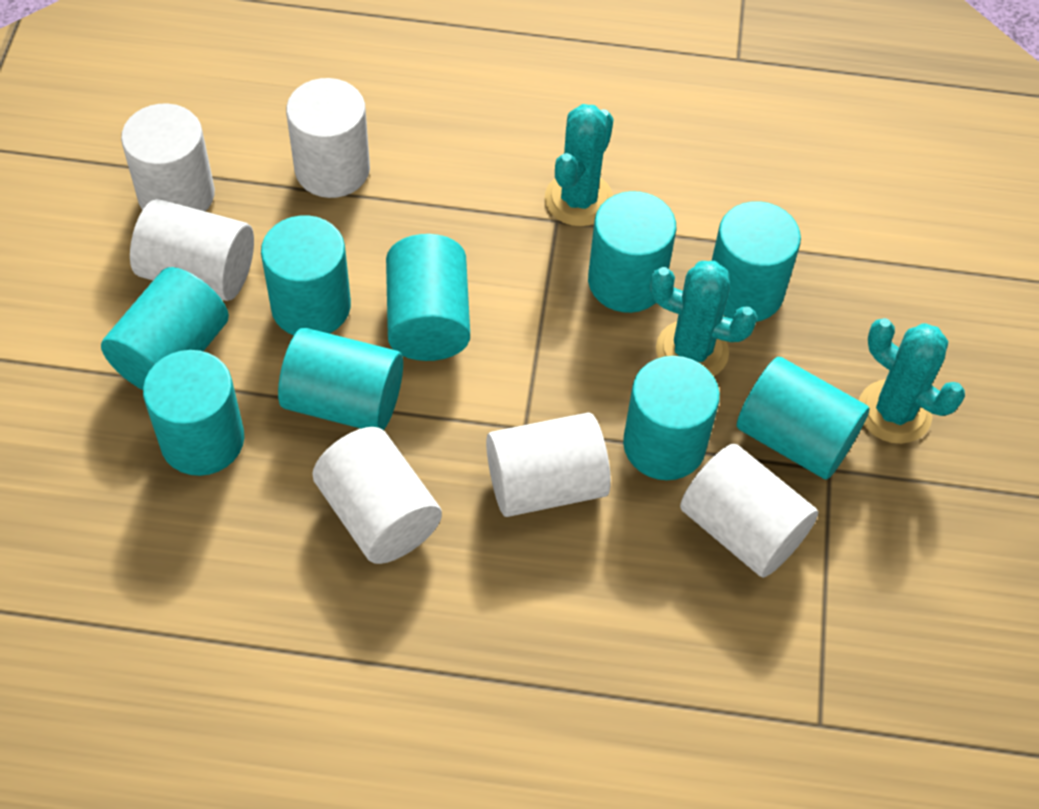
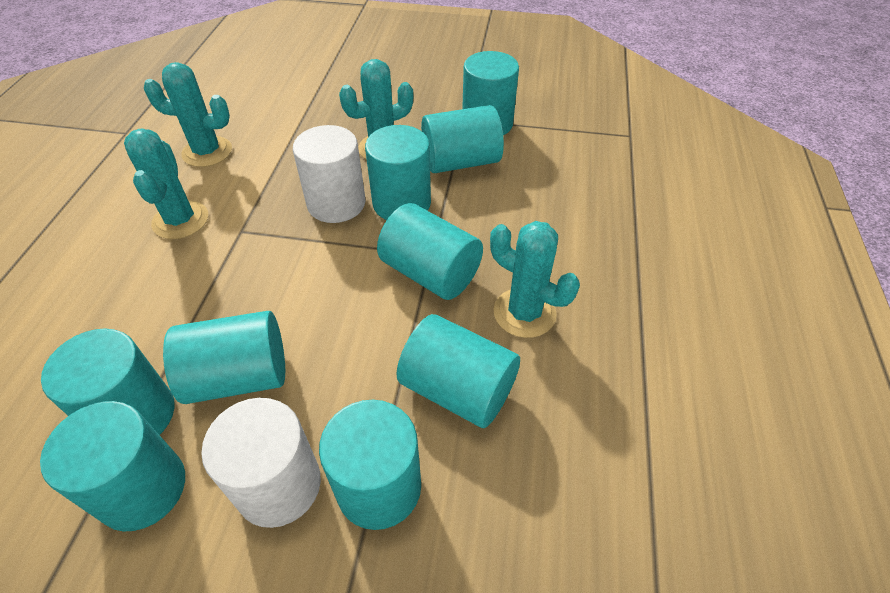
turquoise cactus: [545,104,614,226] [650,261,757,376] [859,318,965,444] = 3 -> [124,129,208,239] [144,62,232,167] [339,59,413,160] [490,221,580,338] = 4
white cylinder: [121,103,215,212] [130,199,254,301] [286,78,370,198] [312,427,442,564] [486,412,611,517] [680,444,818,578] = 6 -> [201,398,321,528] [293,125,366,223] = 2

